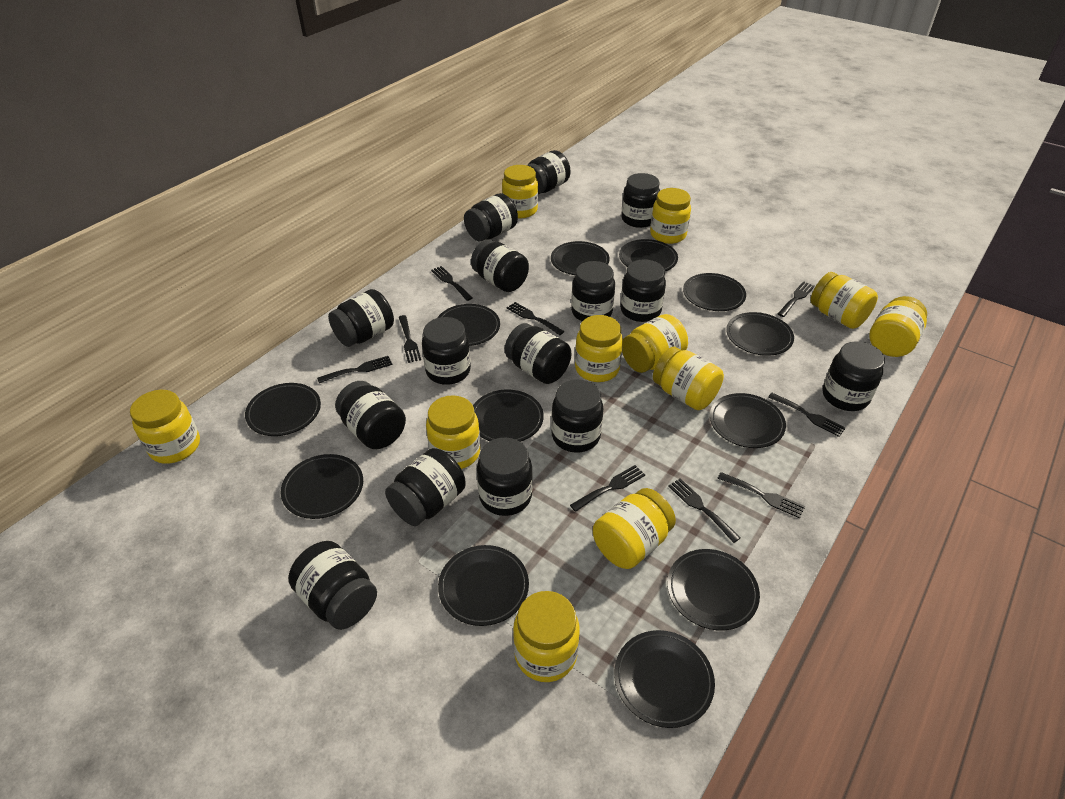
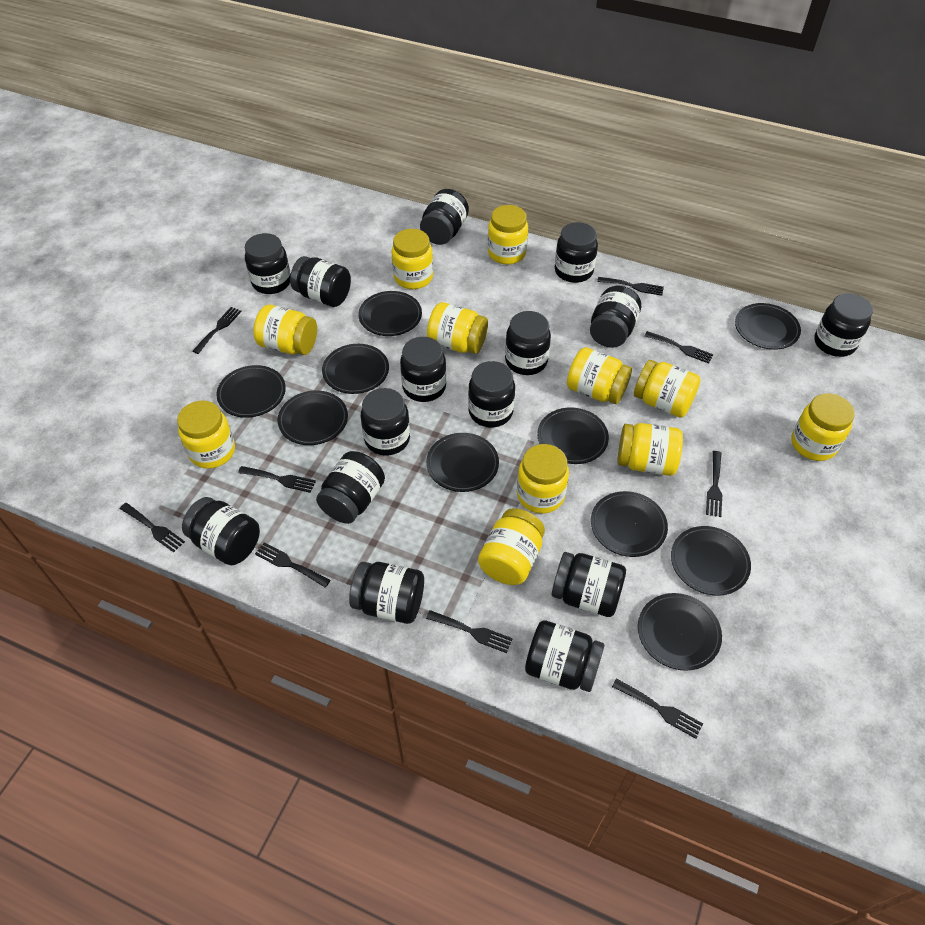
black plate: [245,383,321,436] [281,454,363,519] [437,304,500,346] [438,545,529,626] [473,390,544,442] [551,241,610,275] [614,630,715,728] [619,239,678,271] [667,549,760,631] [683,273,746,311] [710,393,786,448] [726,312,794,356] = 12 -> [216,365,286,418] [278,390,348,445] [322,344,389,394] [358,291,422,336] [426,433,499,492] [537,407,609,464] [591,491,668,557] [638,593,722,671] [671,526,751,596] [735,303,801,350] = 10

